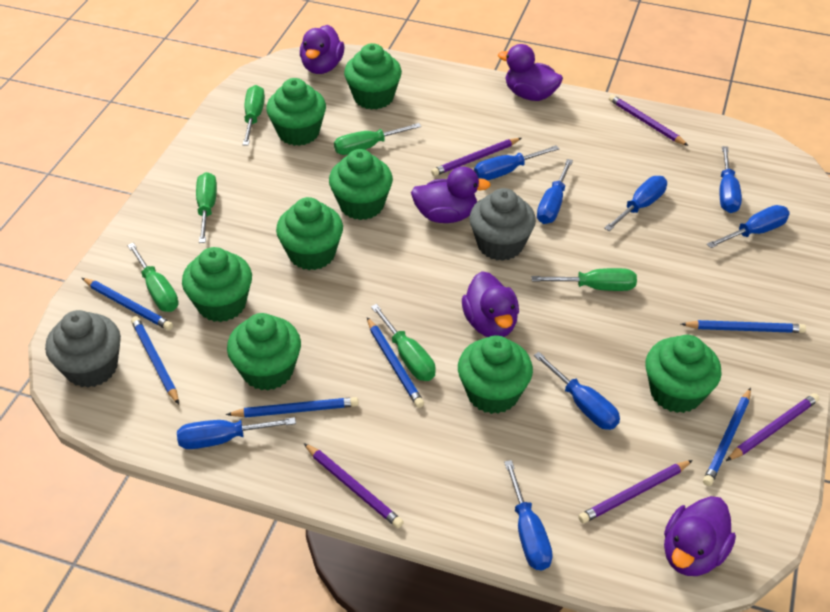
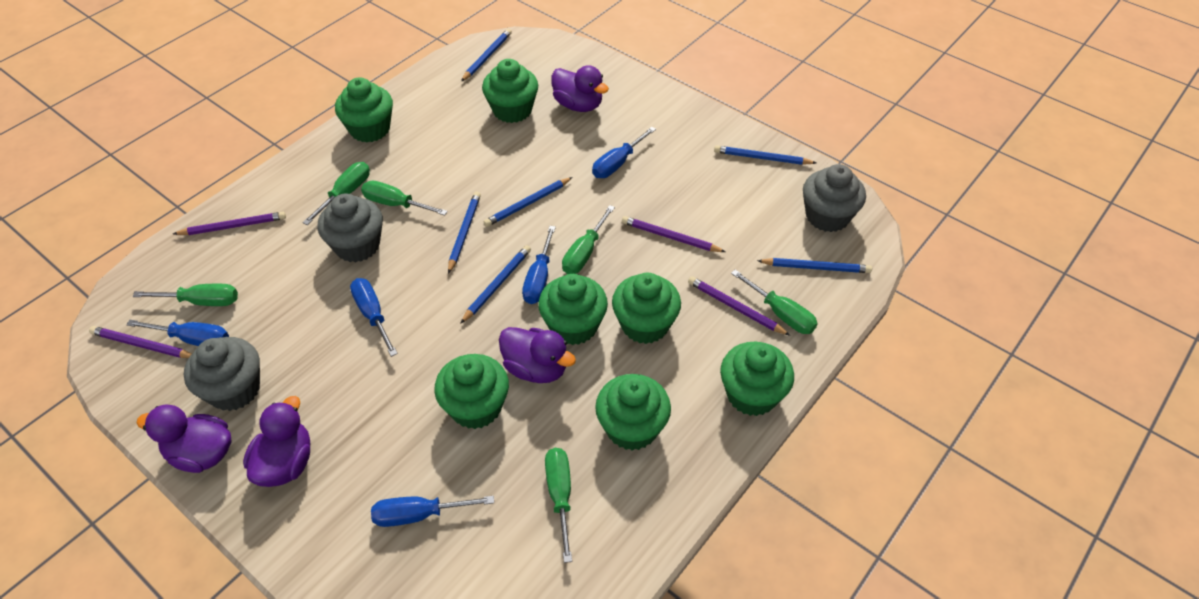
blue screwdriver: [177,417,296,449] [474,145,559,180] [504,460,553,570] [534,352,620,430] [537,159,573,224] [604,176,667,231] [707,205,790,248] [719,146,742,213] = 8 -> [126,320,229,346] [350,278,398,357] [371,496,494,527] [522,226,556,304] [592,127,656,178] = 5
green cupcake: [182,247,252,322] [227,313,301,391] [266,78,326,146] [276,197,343,270] [329,149,393,220] [344,43,402,110] [458,335,533,414] [645,335,722,413] = 8 -> [335,78,393,142] [434,354,509,429] [482,59,538,123] [538,274,608,345] [595,374,671,451] [612,273,681,344] [720,342,794,416] = 7
grey cupcake: [45,310,121,388] [469,188,536,261] = 2 -> [184,337,260,411] [317,194,383,263] [803,164,866,232] = 3
purple duck: [300,25,344,74] [411,166,491,223] [462,271,519,337] [498,44,563,101] [664,496,736,576] = 5 -> [136,405,232,473] [243,396,310,487] [499,327,576,383] [551,65,609,112] = 4
purple pencil: [304,443,404,528] [431,138,521,176] [578,460,693,523] [609,95,688,146] [726,393,820,461] = 5 -> [89,326,191,358] [173,212,286,235] [622,216,725,252] [688,276,790,336] = 4

